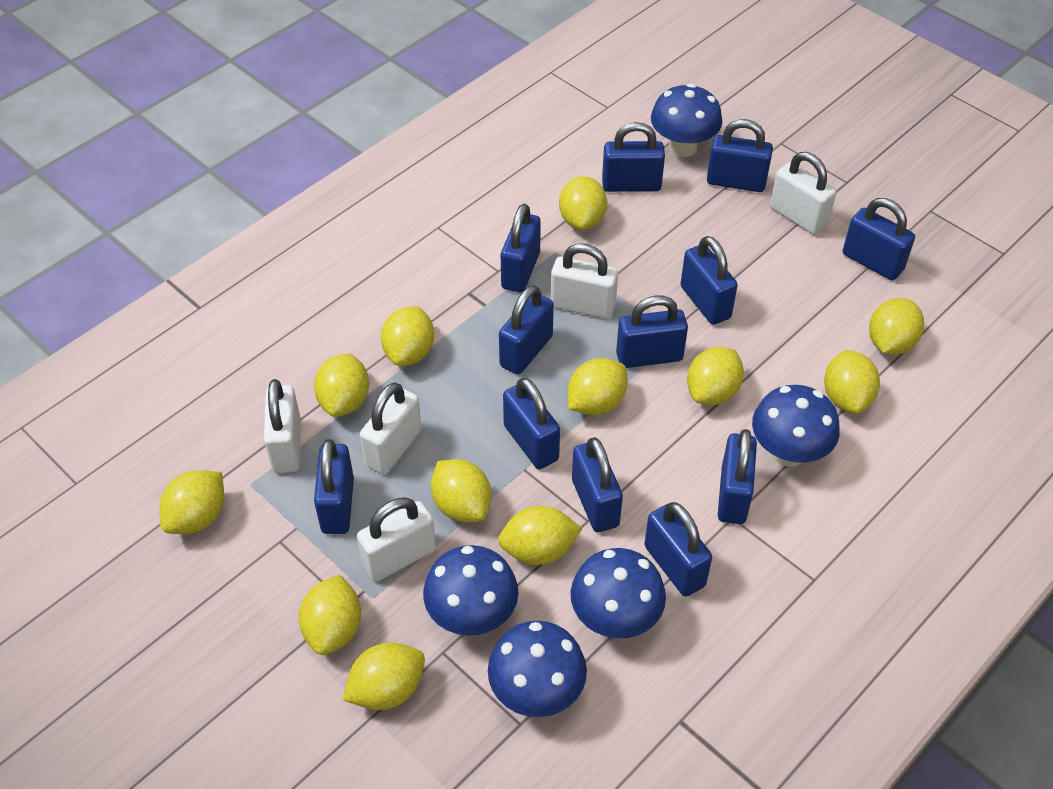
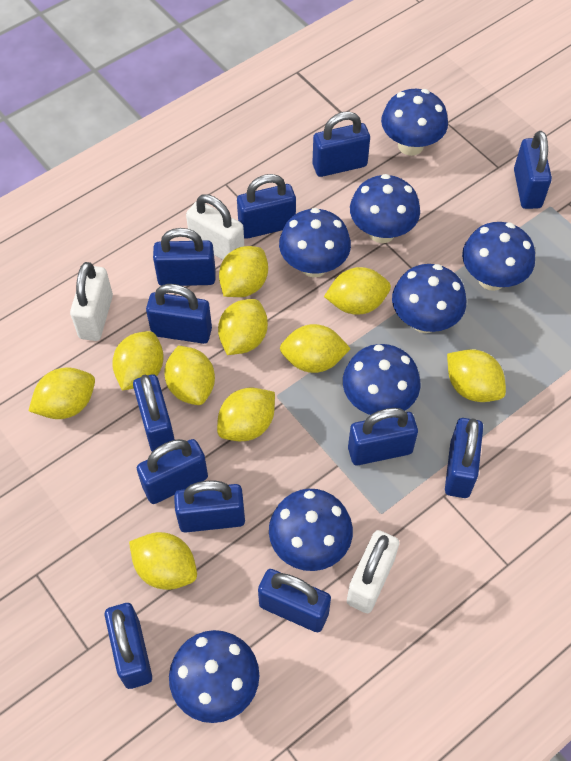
blue mushroom: [423,545,519,636] [488,621,587,717] [571,548,666,638] [651,84,722,157] [752,385,840,467] = 5 -> [169,630,259,723] [269,489,353,571] [279,208,351,277] [343,344,420,415] [350,174,420,243] [381,89,448,156] [392,264,466,333] [462,222,535,291] = 8
white padlock: [264,379,301,473] [357,497,436,582] [360,382,422,475] [551,243,618,319] [770,152,836,235] = 5 -> [70,262,113,341] [186,194,245,260] [347,530,399,613] = 3
yellow lemon: [159,470,224,534] [299,575,361,655] [314,353,369,417] [342,642,425,710] [381,307,434,366] [431,459,491,522] [498,506,582,565] [559,176,607,230] [568,358,628,415] [687,347,744,405] [824,350,880,414] [869,298,924,355] = 12 -> [29,368,95,419] [112,331,164,390] [129,532,197,590] [164,345,215,405] [217,388,275,441] [218,299,268,355] [219,246,268,297] [280,324,351,373] [324,267,391,315] [447,349,506,402] = 10

